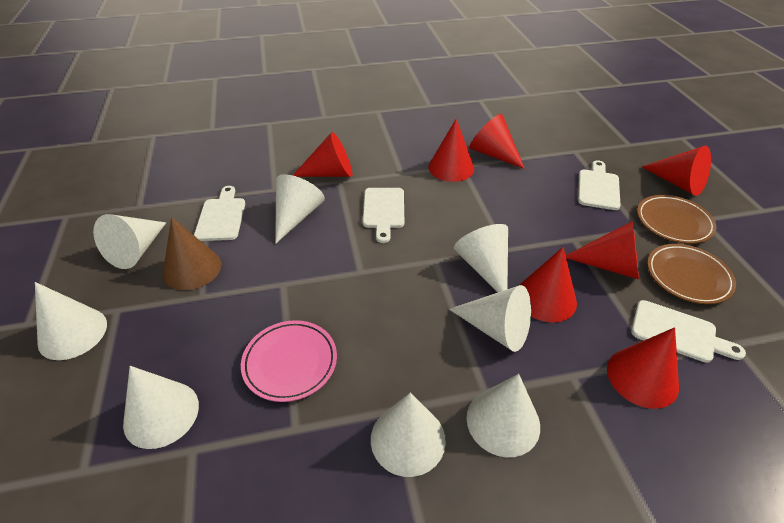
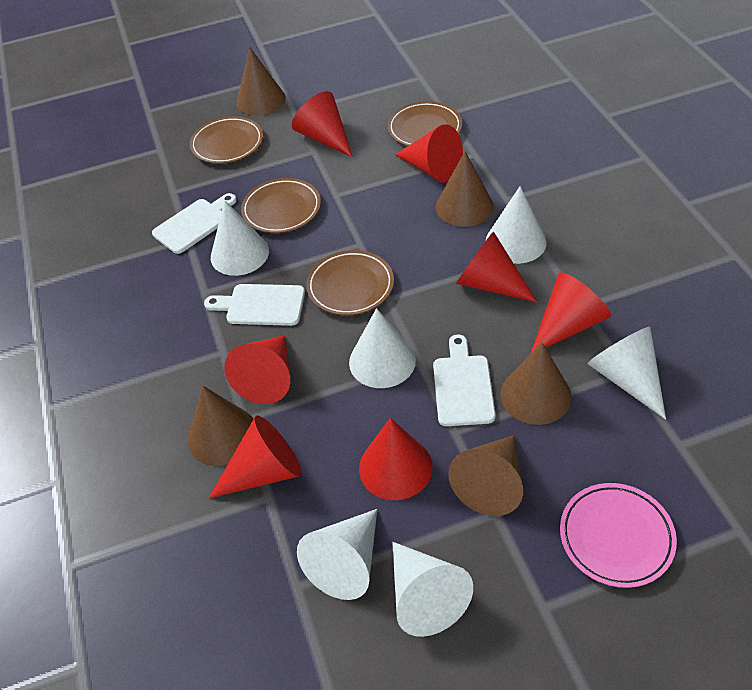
brown cone: [163,217,221,290] = 1 -> [188,386,253,466] [236,47,286,116] [436,151,494,227] [448,435,523,516] [500,342,571,425] = 5
brown plate: [637,195,716,244] [647,244,736,304] = 2 -> [190,116,263,164] [241,178,321,233] [306,250,394,315] [388,101,462,146] = 4
white cone: [35,282,107,360] [93,214,166,269] [123,366,199,449] [275,174,325,244] [371,392,446,477] [449,285,531,352] [454,224,508,292] [466,374,540,457] = 8 -> [211,201,269,276] [297,509,377,600] [349,308,416,388] [392,542,473,637] [486,186,547,264] [587,327,666,420] = 6
white cutting board: [194,186,245,241] [363,188,404,243] [578,160,620,210] [631,300,746,363] = 4 -> [152,193,237,254] [204,284,305,326] [433,334,496,426] = 3

